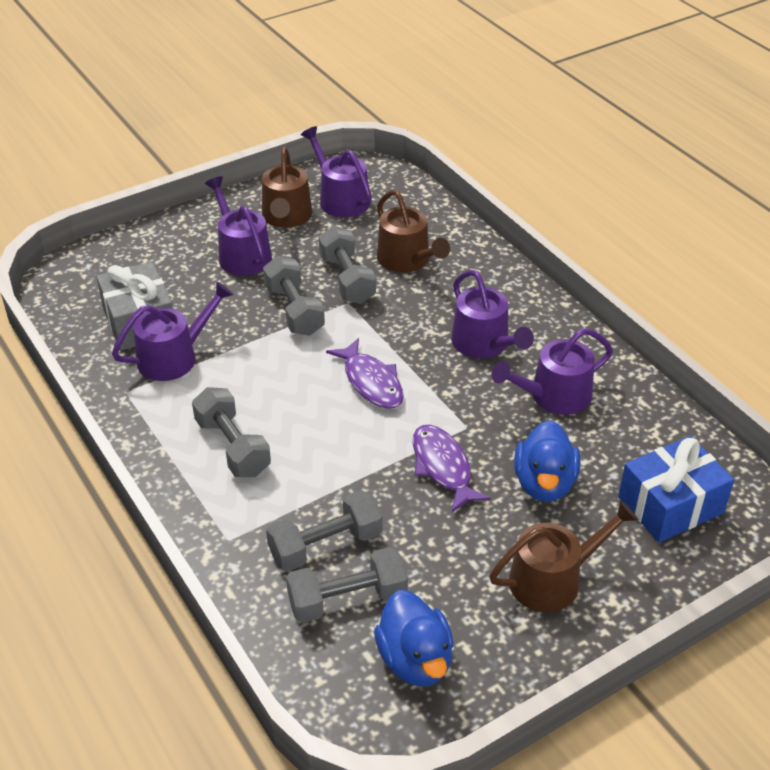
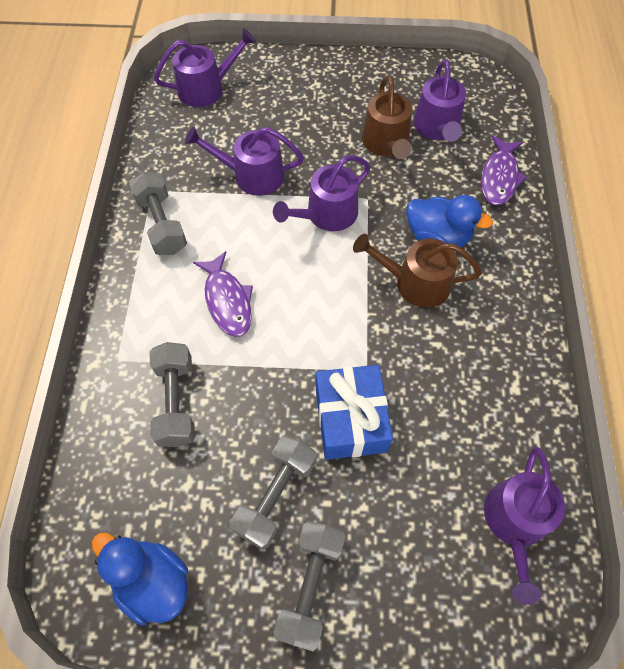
brown watering can: [262,147,312,228] [377,190,450,273] [489,500,638,612] = 3 -> [353,234,482,308] [362,75,412,159] = 2
grey dumbbell: [192,387,271,477] [263,256,325,336] [266,490,383,571] [286,547,408,623] [318,226,376,304] = 5 -> [130,172,187,255] [150,342,195,447] [230,435,316,550] [273,521,345,651] = 4
grey gift: [96,262,173,350] = 1 -> none = 0

